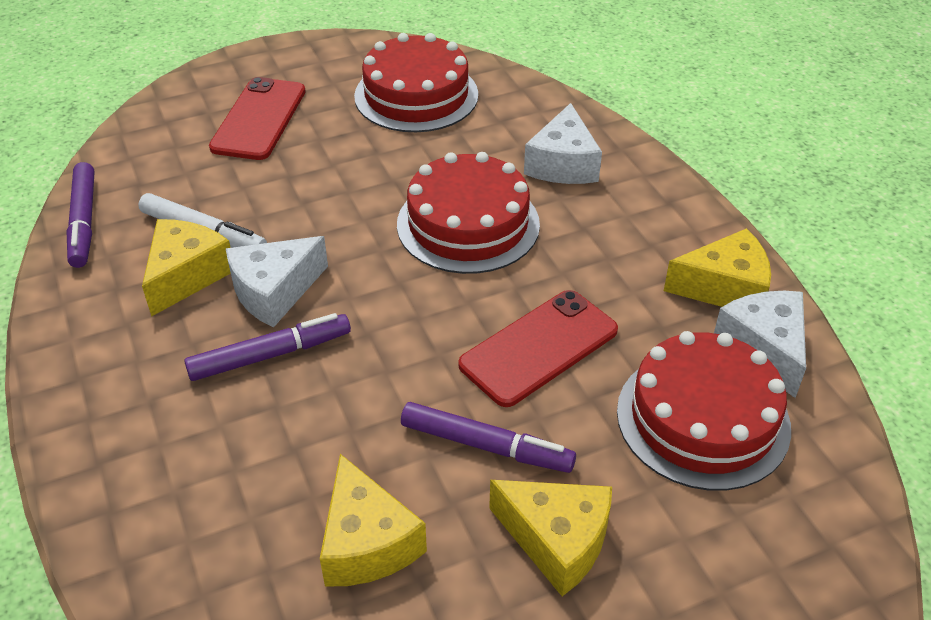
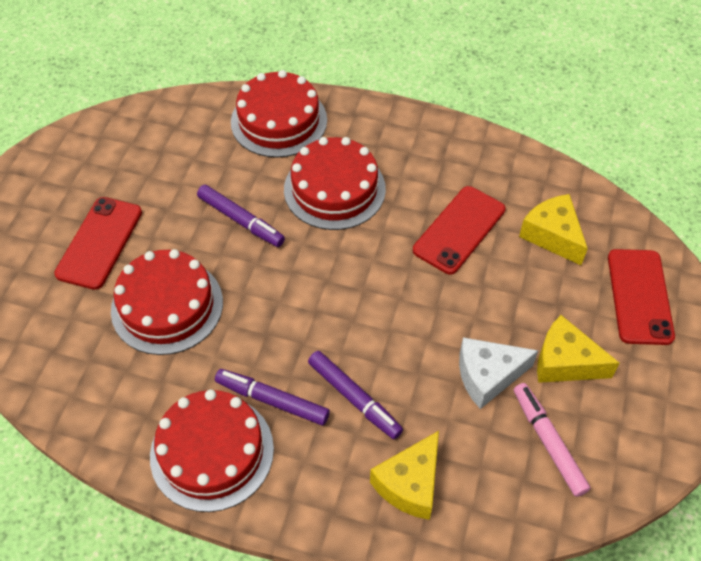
pink marker: none = 0 -> [514,383,590,497] = 1
red cake: [354,33,478,132] [397,152,540,274] [617,331,791,491] = 3 -> [111,249,223,355] [150,389,274,512] [231,70,327,158] [284,137,386,230] = 4
red phone: [209,77,306,160] [458,290,618,407] = 2 -> [54,197,142,290] [413,186,505,275] [608,249,675,345] = 3
white cheese: [226,236,328,328] [524,103,602,184] [714,291,806,398] = 3 -> [459,337,538,409] = 1
white marker: [138,193,267,248] = 1 -> none = 0
yellow cheese: [142,219,231,317] [320,454,427,587] [489,480,612,596] [664,228,771,307] = 4 -> [370,431,439,520] [519,194,588,265] [537,315,620,383] = 3

